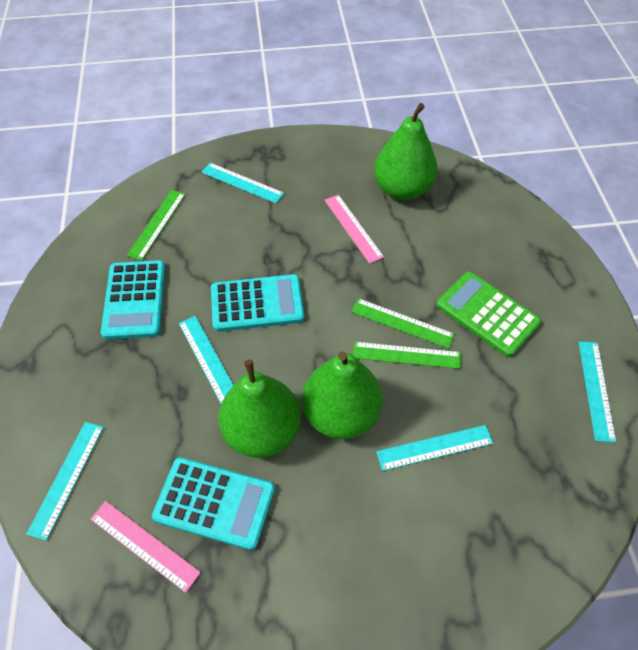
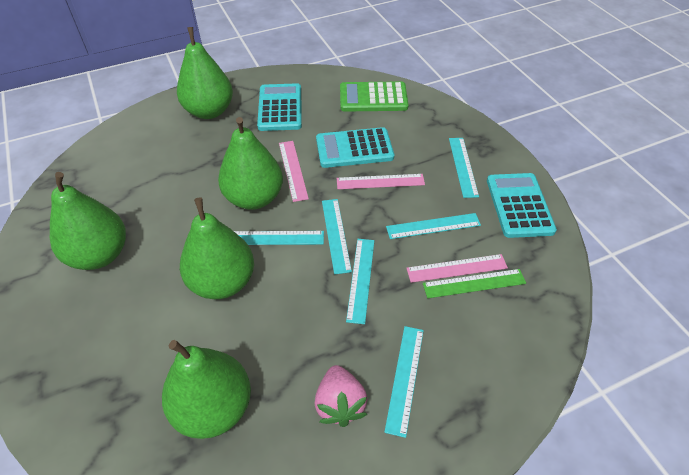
green pear: [219,359,301,458] [302,351,383,439] [374,103,438,200] = 3 -> [50,172,126,270] [162,340,251,439] [177,27,233,119] [180,198,254,299] [218,117,283,210] = 5
green ruler: [127,190,186,261] [351,298,454,349] [353,342,461,369] = 3 -> [423,269,526,298] = 1
pink ruler: [90,501,201,593] [325,195,384,264] = 2 -> [279,141,309,202] [337,174,425,189] [406,254,508,283] = 3
pink strawberry: none = 0 -> [315,365,367,427] = 1
turquoise ruler: [26,422,104,541] [179,316,234,404] [201,163,284,203] [376,425,493,471] [579,341,616,443] = 5 -> [234,231,324,245] [322,199,352,274] [346,239,374,324] [384,326,424,438] [386,213,481,239] [449,138,479,198] = 6

